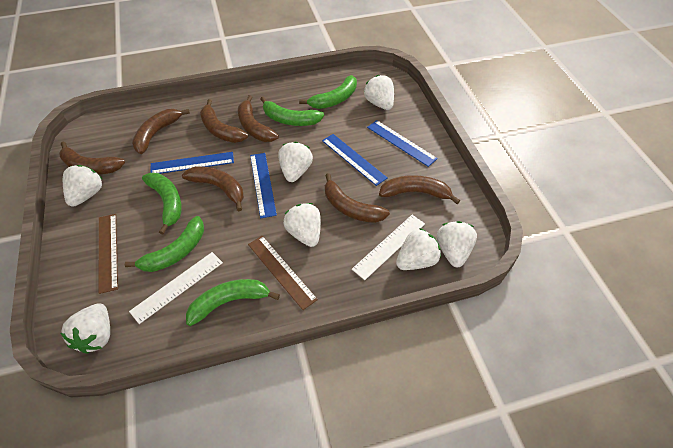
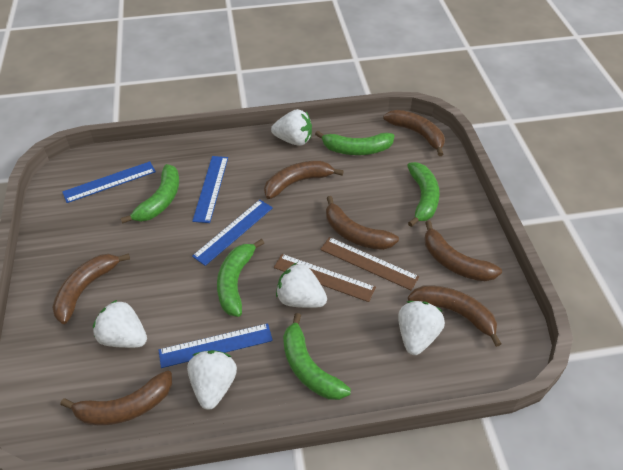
white ruler: [129,252,223,324] [352,215,425,280] = 2 -> none = 0
white strawberry: [61,303,110,354] [63,165,103,207] [278,142,313,182] [283,203,321,247] [364,75,394,110] [396,228,441,270] [437,221,477,267] = 7 -> [93,300,147,348] [187,350,237,410] [271,109,312,146] [276,263,327,308] [398,301,445,355] = 5

